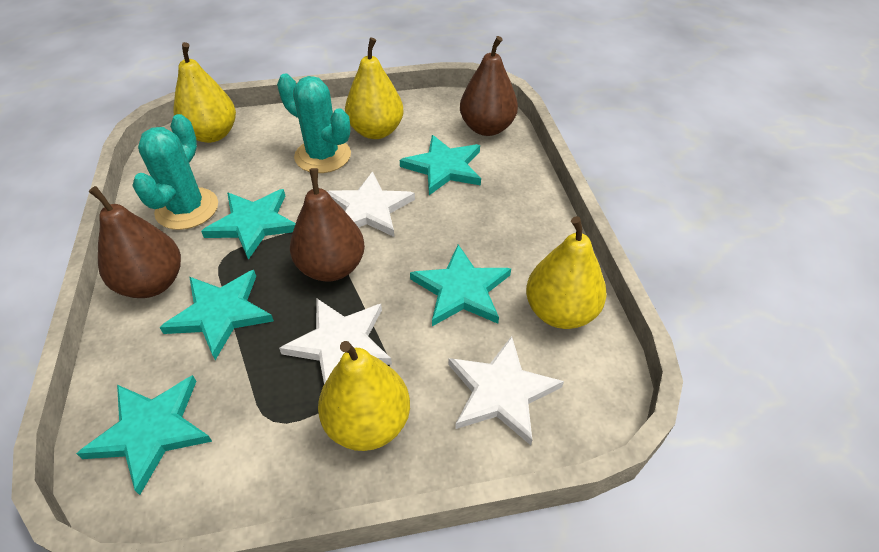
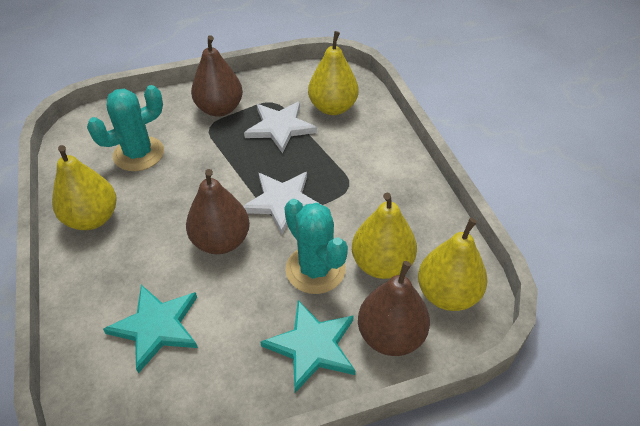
turquoise star: [76,375,212,495] [159,270,274,360] [201,189,296,260] [400,135,481,195] [410,244,511,326] = 5 -> [103,285,198,373] [261,300,355,393] = 2
white star: [279,299,392,384] [327,171,415,237] [448,336,564,445] = 3 -> [243,172,320,235] [244,101,317,154] = 2

